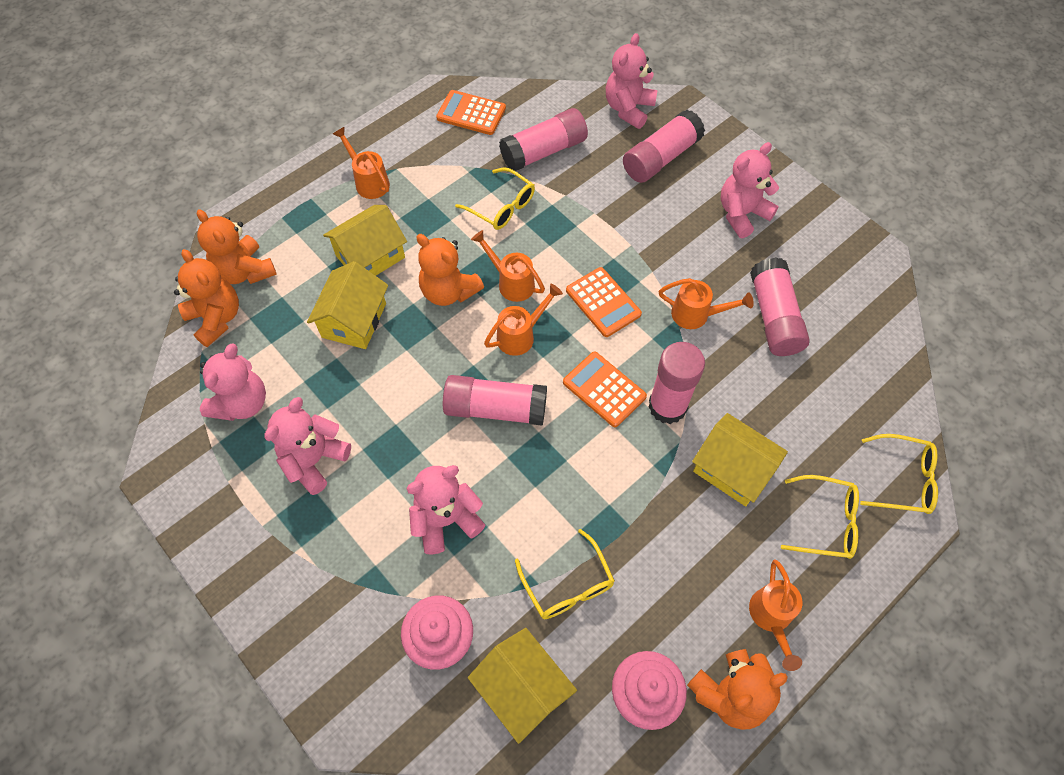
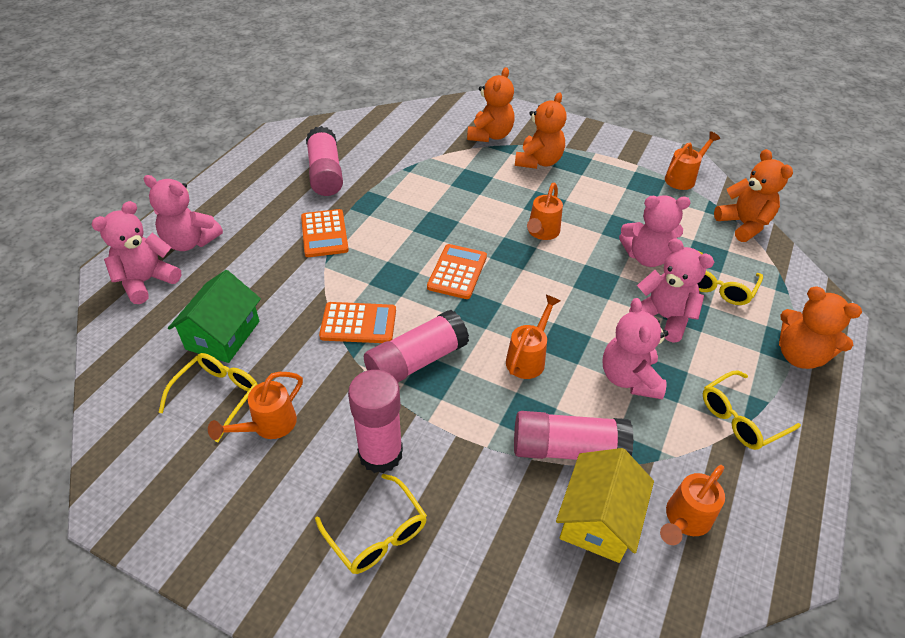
green house: none = 0 -> [168,270,261,363] = 1
pink cupcake: [401,596,473,670] [612,651,687,730] = 2 -> none = 0
pink glue stick: [443,375,547,426] [499,108,588,171] [623,110,705,183] [648,342,705,424] [750,257,810,356] = 5 -> [306,126,343,196] [348,370,403,473] [364,310,469,382] [514,411,634,460] = 4
yellow house: [307,261,388,349] [323,205,407,276] [468,628,577,744] [692,413,788,507] = 4 -> [556,448,654,563] = 1

